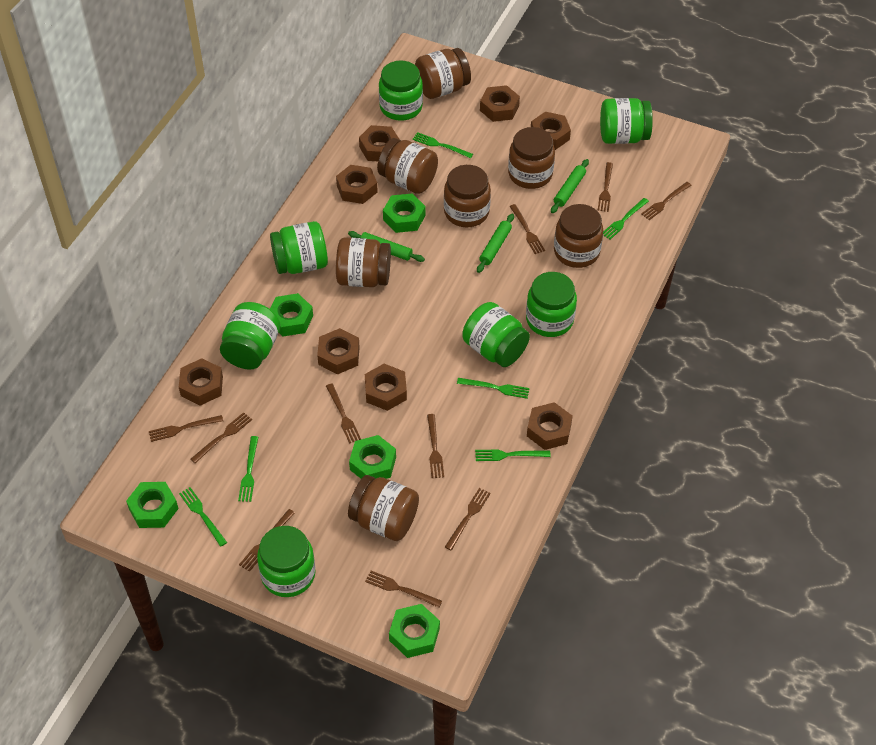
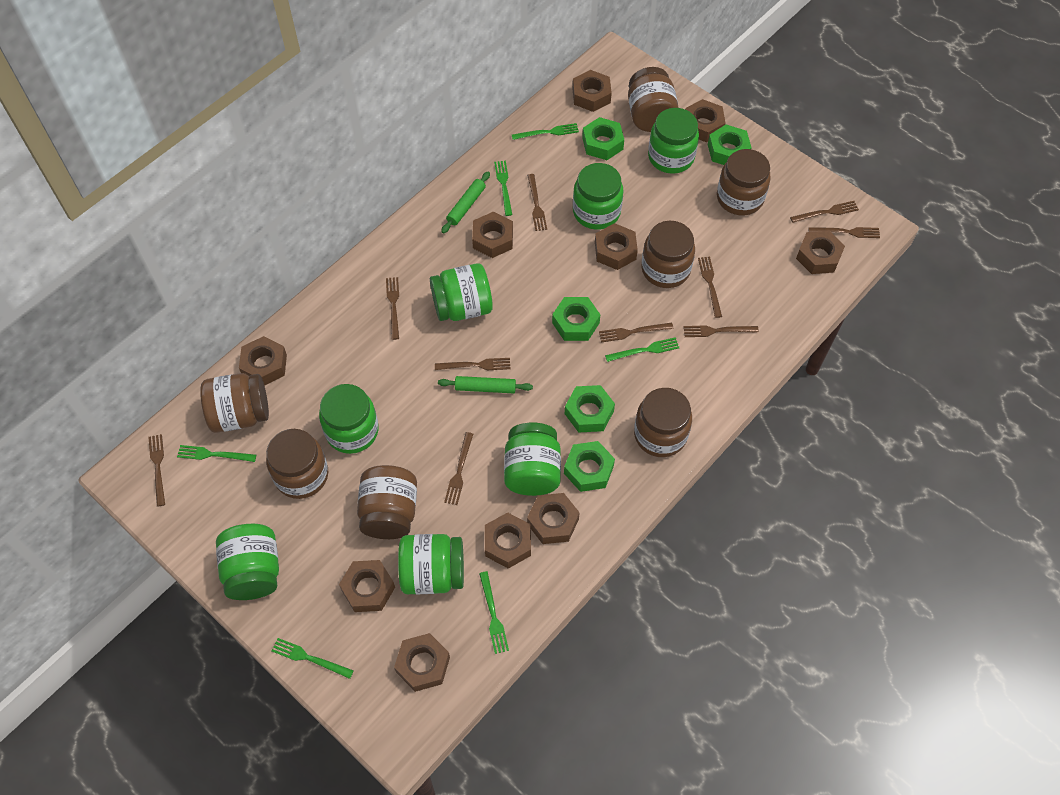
brown nut: [179,358,223,406] [317,328,360,375] [336,165,378,204] [359,125,400,161] [365,364,407,411] [480,85,520,122] [527,402,573,450] [531,112,571,150] = 8 -> [239,336,287,386] [339,560,395,612] [394,633,450,692] [472,212,513,258] [485,512,531,569] [527,493,580,544] [573,70,612,112] [595,223,638,270] [685,99,725,142] [796,231,845,274] = 10
green rolling pin: [348,231,425,262] [477,214,514,273] [551,159,589,213] = 3 -> [438,376,533,393] [441,171,490,234] = 2

